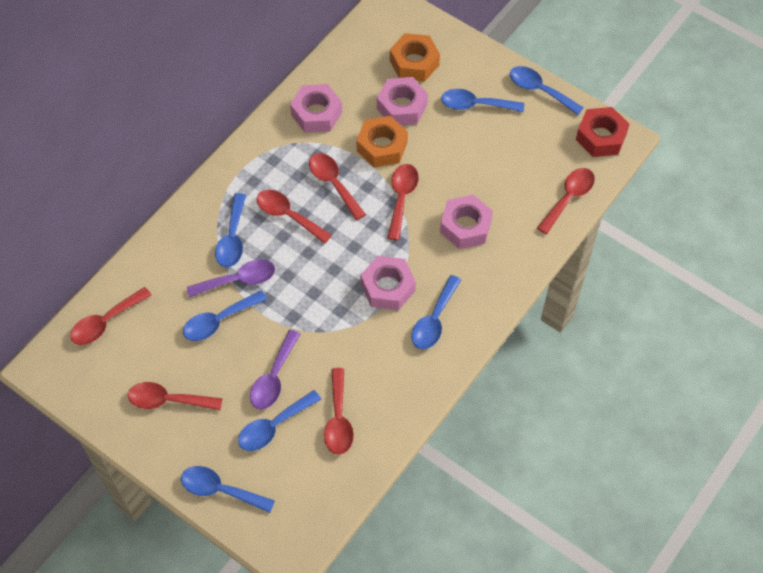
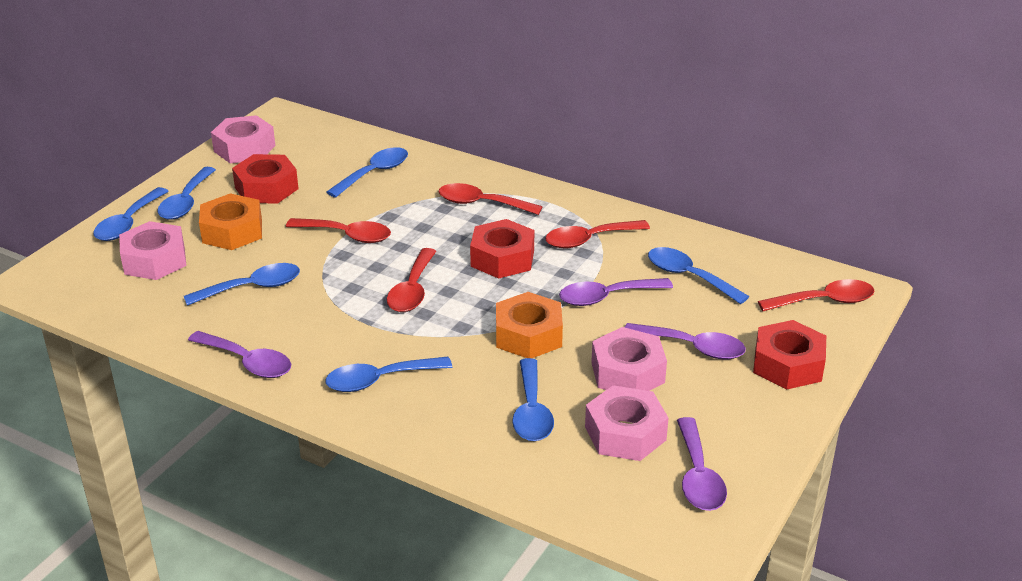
purple spoon: [187,259,275,298] [250,330,300,409] = 2 -> [188,331,291,378] [559,278,673,306] [625,323,746,360] [677,417,727,511] = 4
red nut: [576,107,629,157] = 1 -> [232,154,299,204] [470,219,534,279] [753,320,826,390] = 3
red spoon: [70,287,151,345] [128,382,223,410] [257,190,332,244] [309,153,366,220] [324,368,354,455] [387,164,419,240] [537,168,595,234] = 7 -> [286,218,391,243] [387,248,436,312] [439,183,542,215] [545,220,650,248] [758,279,874,311] = 5

